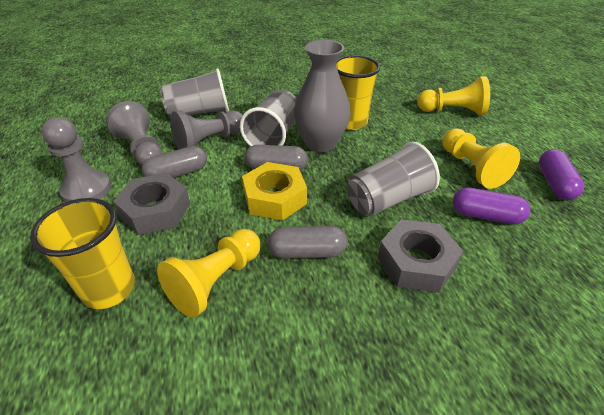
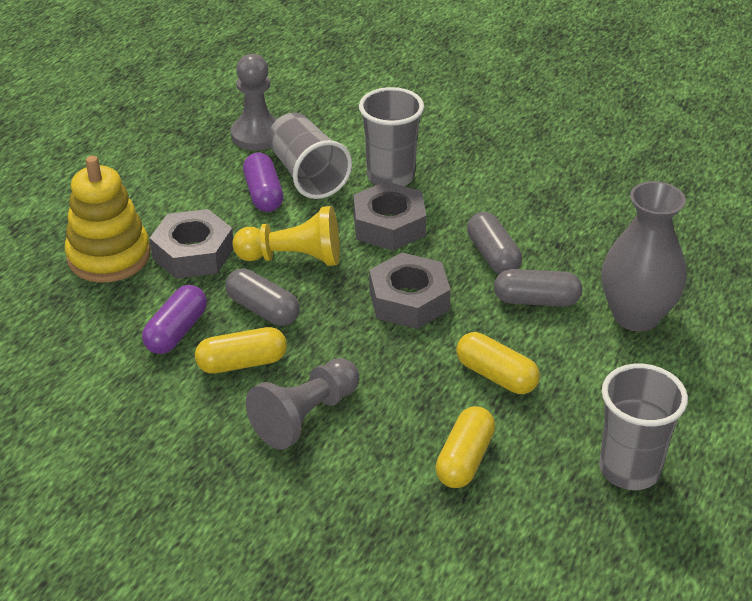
grey nut: [113,173,190,235] [378,219,463,293] = 2 -> [150,209,233,279] [353,181,426,251] [369,253,451,329] = 3
grey pawn: [42,117,111,202] [106,101,162,165] [170,110,242,150] = 3 -> [231,54,277,150] [246,358,359,450] = 2
yellow capsule: none = 0 -> [195,327,287,374] [435,406,495,488] [456,332,540,394] = 3
yellow cup: [30,198,135,309] [336,55,380,130] = 2 -> none = 0
yellow nut: [242,162,307,221] = 1 -> none = 0
yellow pawn: [157,229,261,318] [417,76,490,115] [443,128,520,189] = 3 -> [232,206,340,266] = 1
yellow stacking toy: none = 0 -> [65,156,150,283] = 1

